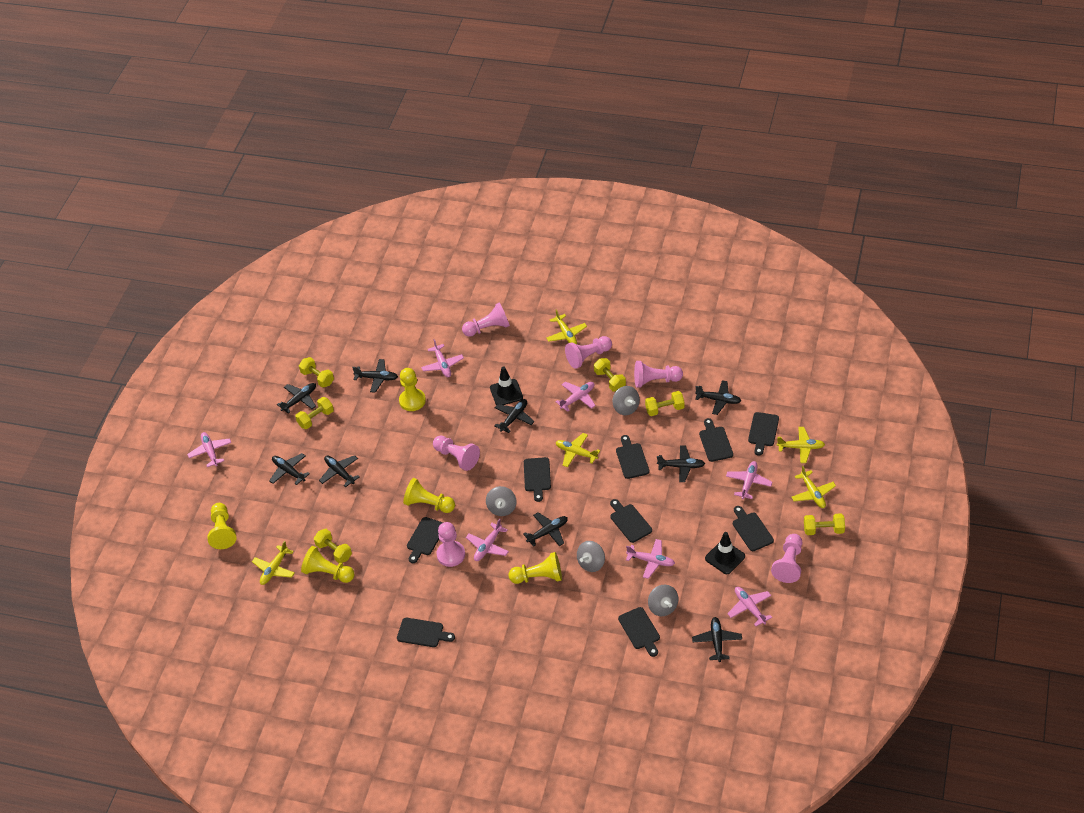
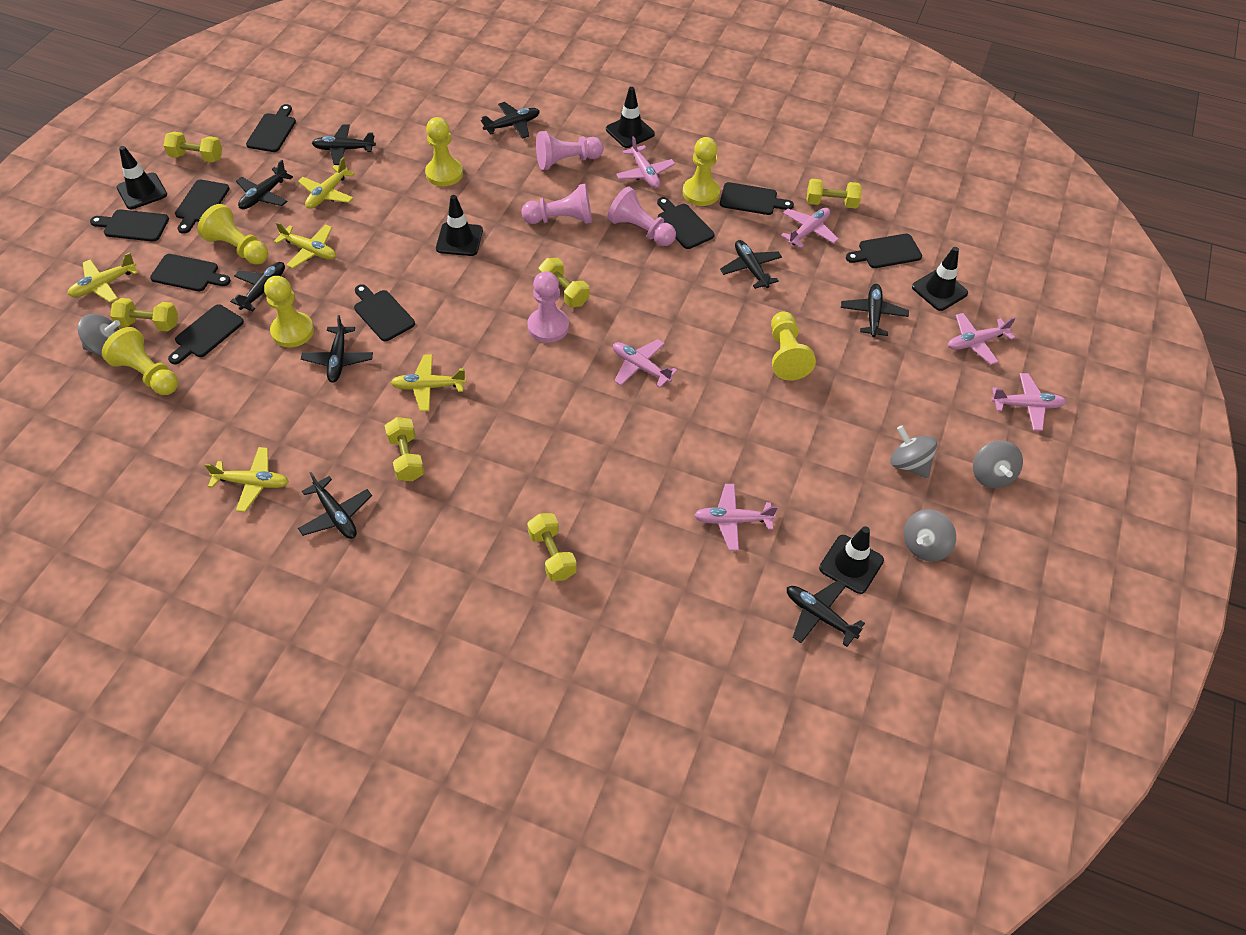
black traffic cone: [490,367,523,405] [705,532,745,574] = 2 -> [117,146,167,209] [436,195,483,256] [606,87,655,148] [819,526,884,594] [912,247,968,311] = 5
pink pawn: [433,436,480,471] [436,522,465,567] [462,302,510,337] [565,336,612,369] [634,361,683,387] [771,534,802,583] = 6 -> [521,184,592,224] [528,271,569,343] [536,131,604,170] [608,187,676,246] = 4
pink plane: [187,432,231,467] [421,339,464,377] [466,519,509,561] [556,381,596,412] [626,539,675,579] [726,461,772,499] [727,587,772,626] = 7 -> [613,339,677,388] [616,136,675,188] [694,484,778,551] [781,208,839,248] [948,313,1016,365] [991,373,1066,431] = 6
yellow pawn: [208,503,236,549] [301,546,355,583] [399,368,426,411] [403,478,455,513] [509,552,562,584] = 5 -> [102,327,178,395] [198,204,268,265] [264,276,314,348] [425,117,463,186] [683,137,720,206] [771,312,816,381] = 6

